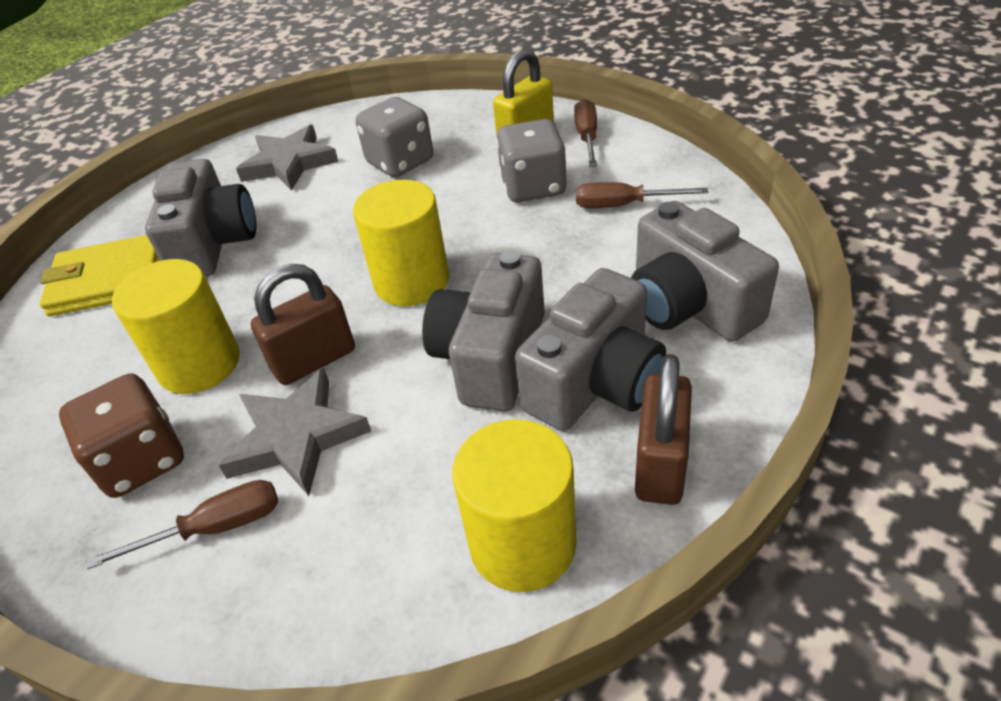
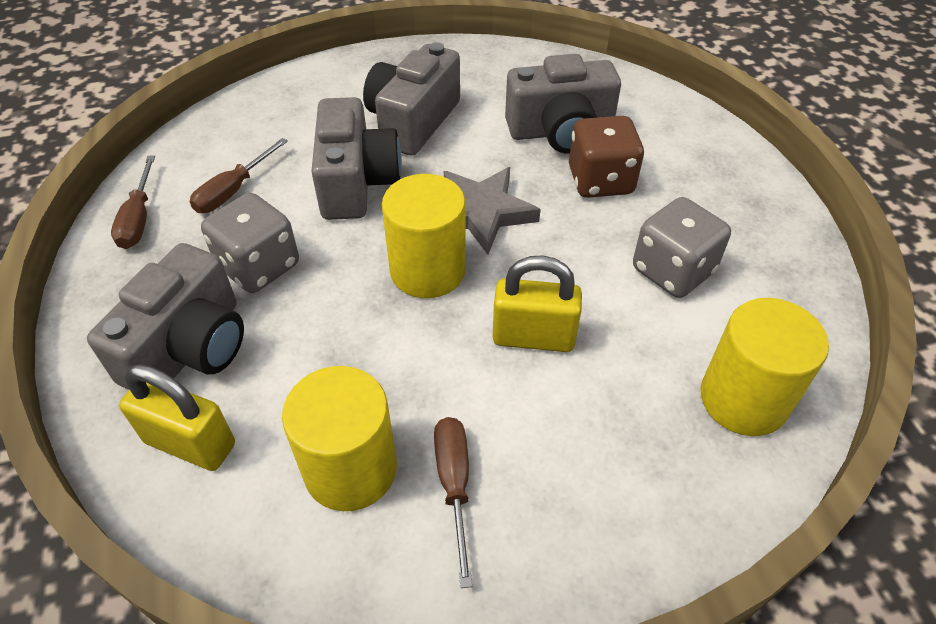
brown padlock: [251,264,355,385] [635,354,692,505] = 2 -> none = 0
grey star: [219,368,371,496] [236,125,339,191] = 2 -> [444,167,541,255] = 1
yellow padlock: [493,49,554,136] = 1 -> [119,364,235,471] [492,255,582,352] = 2
yellow wallet: [39,235,160,316] = 1 -> none = 0

